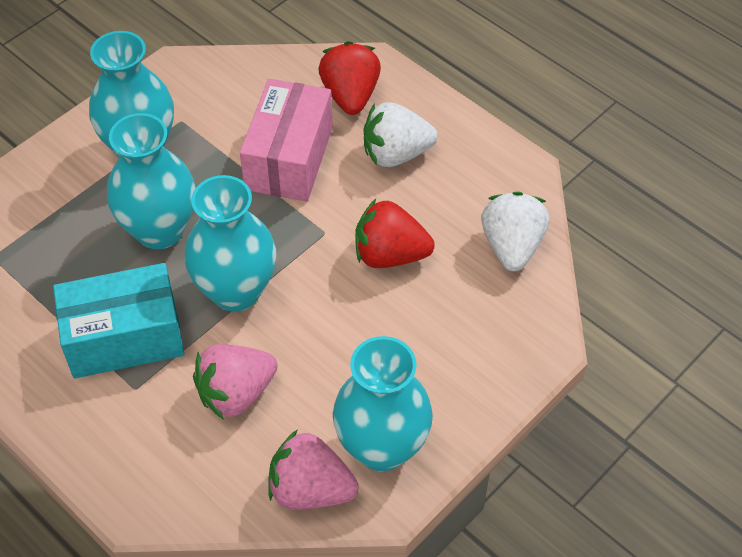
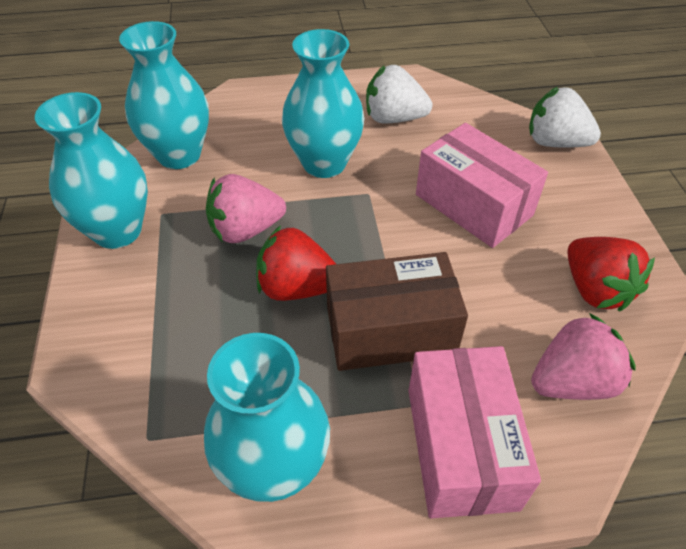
brown box: none = 0 -> [326,252,468,371] = 1
pink box: [240,79,333,202] = 1 -> [408,346,541,518] [416,123,548,248] = 2
turquoise box: [53,263,184,379] = 1 -> none = 0

